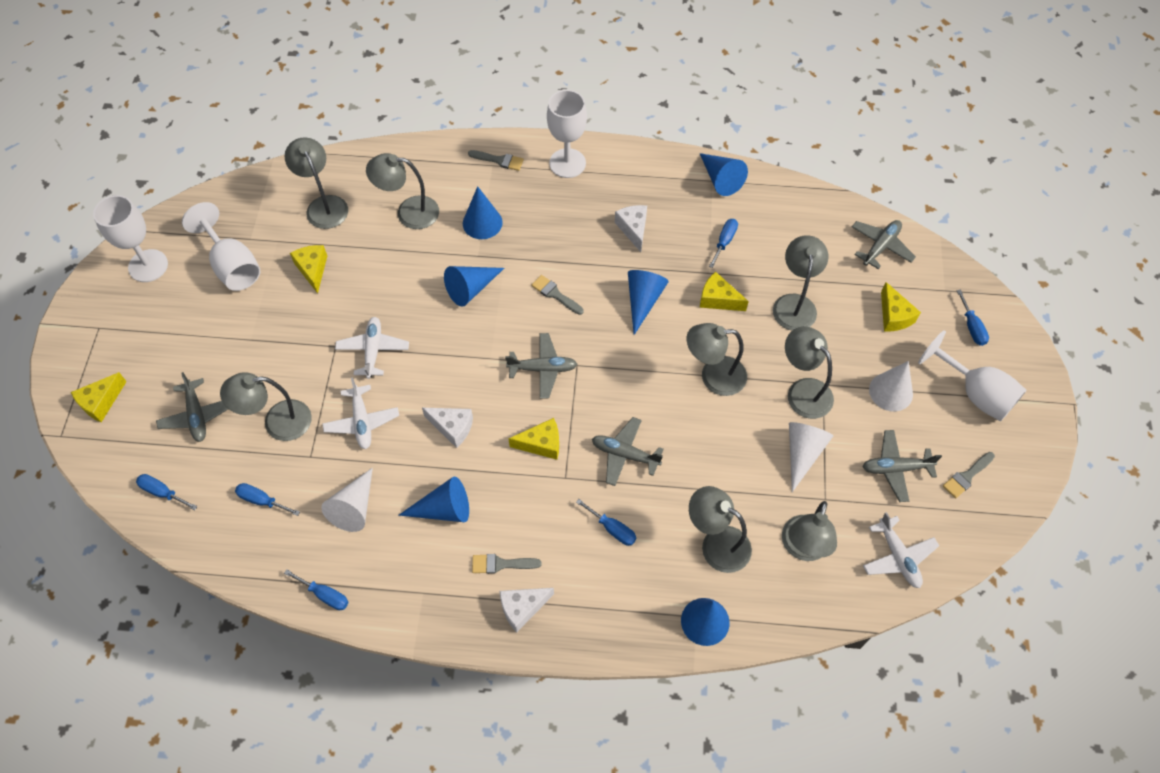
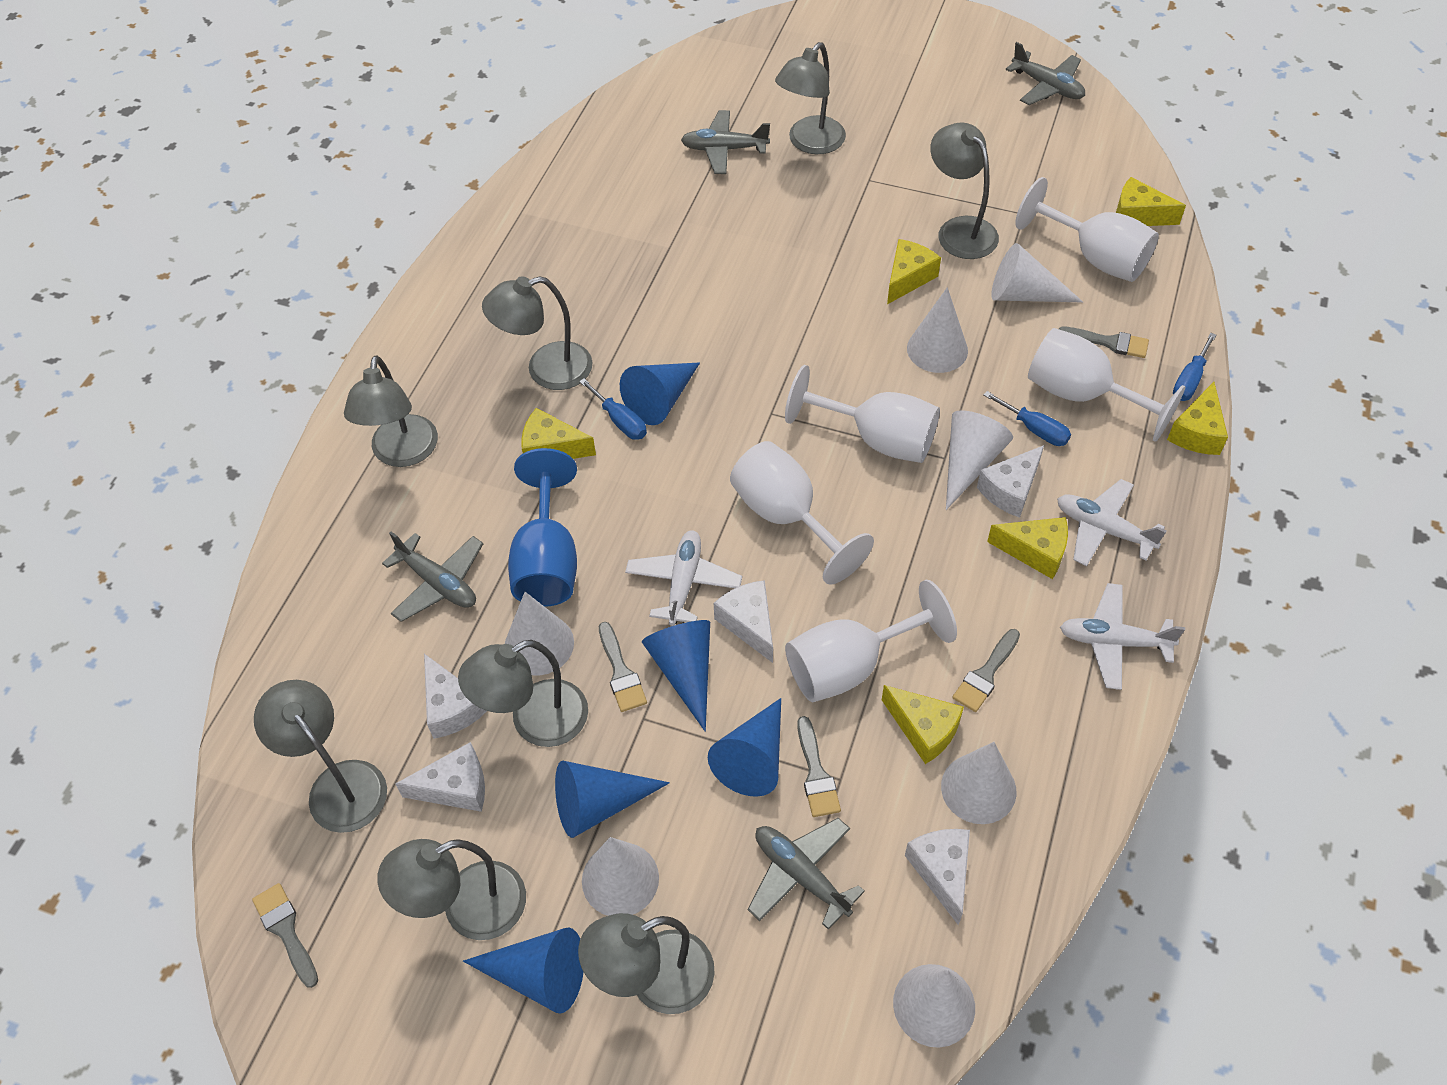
blue cone: [398,476,469,522] [444,266,504,307] [463,186,503,239] [628,270,669,335] [681,598,729,646] [700,153,748,196] = 6 -> [463,927,583,1014] [555,761,670,838] [620,362,700,425] [642,620,710,732] [708,698,781,797] = 5
blue goblet: none = 0 -> [508,448,577,607] = 1
blue screwdriver: [136,474,198,510] [235,483,300,516] [284,570,349,610] [576,499,636,546] [709,219,738,268] [957,290,989,346] = 6 -> [579,378,647,440] [984,391,1071,446] [1173,333,1216,401] = 3
grey brush: [468,150,524,171] [472,554,542,574] [531,275,584,315] [943,452,995,498] = 4 -> [252,883,318,988] [599,622,647,712] [797,716,841,817] [952,629,1020,712] [1059,327,1149,358] = 5
grey plane: [156,372,228,442] [505,333,577,399] [592,417,664,486] [852,220,916,269] [863,430,942,502] = 5 -> [382,531,483,622] [681,110,770,174] [748,818,865,930] [1006,42,1085,105] = 4
white cheese: [422,408,473,448] [500,588,554,632] [615,205,647,252] = 3 -> [395,742,485,812] [424,654,487,739] [714,580,773,663] [905,829,970,925] [977,445,1044,518] = 5
white cone: [321,468,373,532] [789,422,833,492] [869,361,913,411] = 3 -> [505,592,574,675] [582,837,659,916] [893,964,975,1048] [907,287,968,373] [941,742,1017,824] [946,410,1013,510] [991,243,1083,302] = 7
white goblet: [93,195,168,282] [182,202,261,291] [547,90,587,178] [918,330,1027,422] = 4 -> [730,441,874,585] [785,365,940,463] [785,580,957,703] [1015,177,1159,282] [1028,328,1185,442] = 5
yellow cheese: [71,372,127,422] [290,245,327,293] [509,418,559,460] [700,272,749,311] [881,282,921,331] = 5 -> [521,408,596,459] [882,685,964,764] [887,239,941,304] [987,517,1068,579] [1116,177,1186,226] [1167,382,1228,455] = 6

